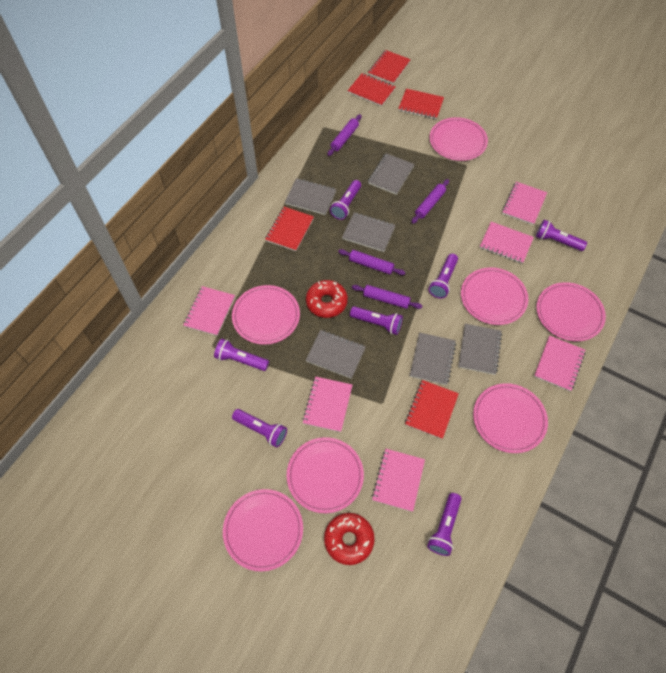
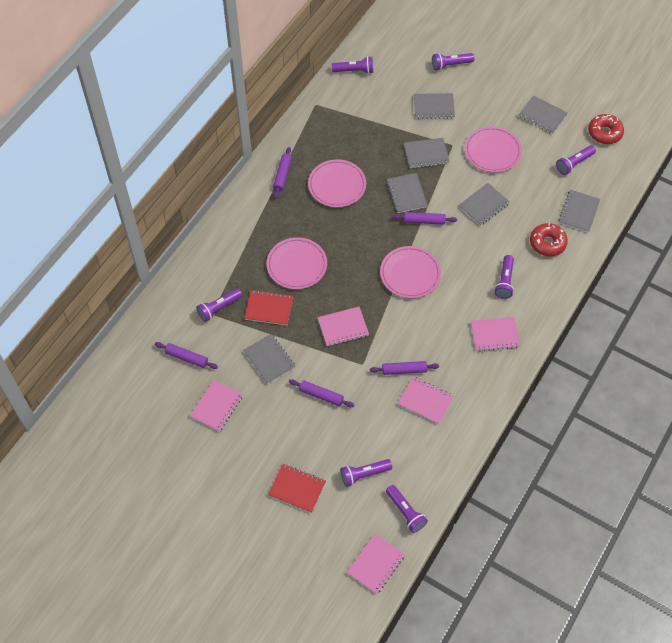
grey notebook: [285,178,336,215] [306,330,366,379] [342,212,395,252] [368,153,415,195] [410,332,456,385] [458,324,502,375] = 6 -> [243,334,296,384] [386,173,428,213] [404,138,450,168] [414,93,455,119] [459,183,510,226] [519,96,568,134] [558,190,600,232] = 7
pink notebook: [183,286,235,336] [302,376,352,432] [372,449,425,512] [480,222,534,264] [502,182,547,225] [534,335,585,391] = 6 -> [190,380,243,432] [317,307,369,346] [347,534,405,594] [398,377,454,424] [471,317,520,352] = 5
pink plate: [223,489,303,572] [232,285,300,345] [287,437,364,513] [430,117,488,161] [461,267,528,325] [473,383,548,453] [537,282,606,341] = 7 -> [267,237,327,289] [308,159,366,207] [380,246,441,298] [465,126,522,173] = 4
purple rolling pin: [327,114,362,156] [338,249,406,275] [352,285,422,309] [412,179,449,224] = 4 -> [155,342,218,369] [273,147,292,199] [289,379,354,407] [370,361,439,375] [392,212,457,225] = 5
red notebook: [265,207,314,251] [348,73,396,107] [368,50,411,84] [398,89,444,119] [405,380,459,439] = 5 -> [244,290,294,326] [268,464,326,513] = 2

